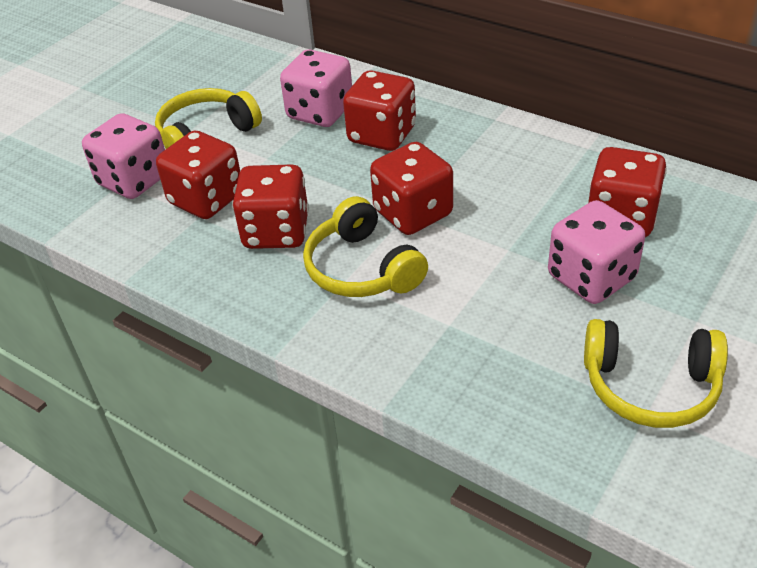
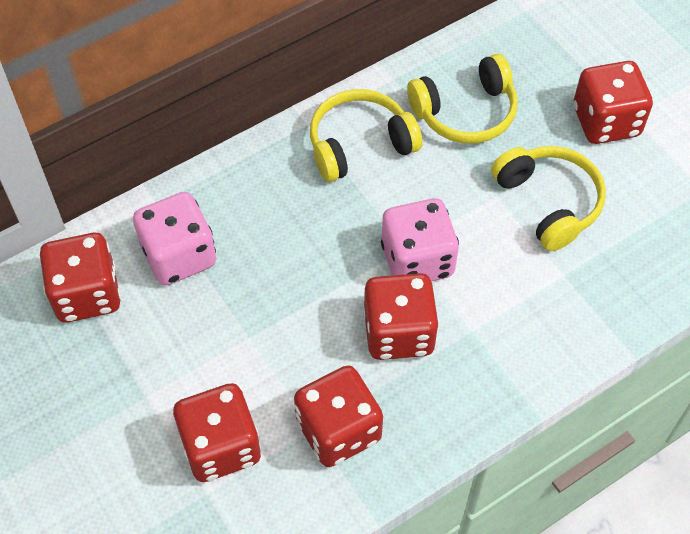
pink dice: [82,113,165,199] [280,50,352,127] [548,200,645,304] = 3 -> [133,192,216,285] [381,198,459,281] = 2

